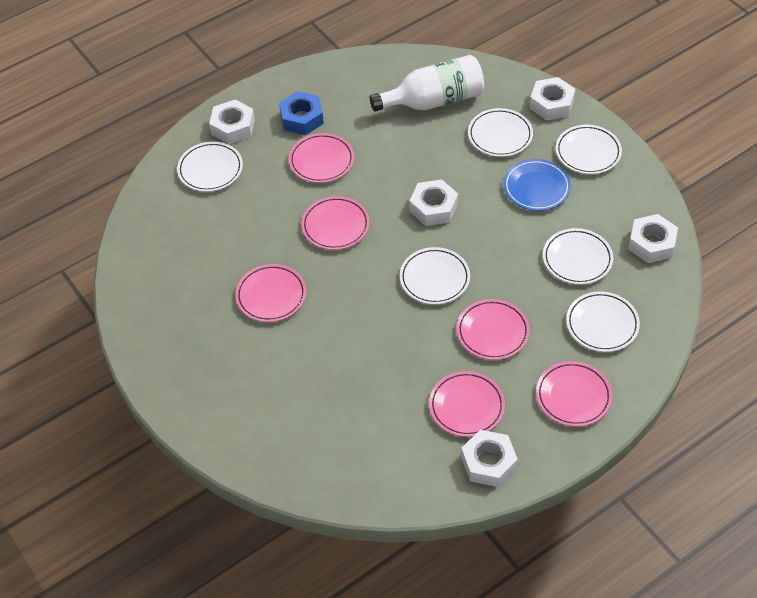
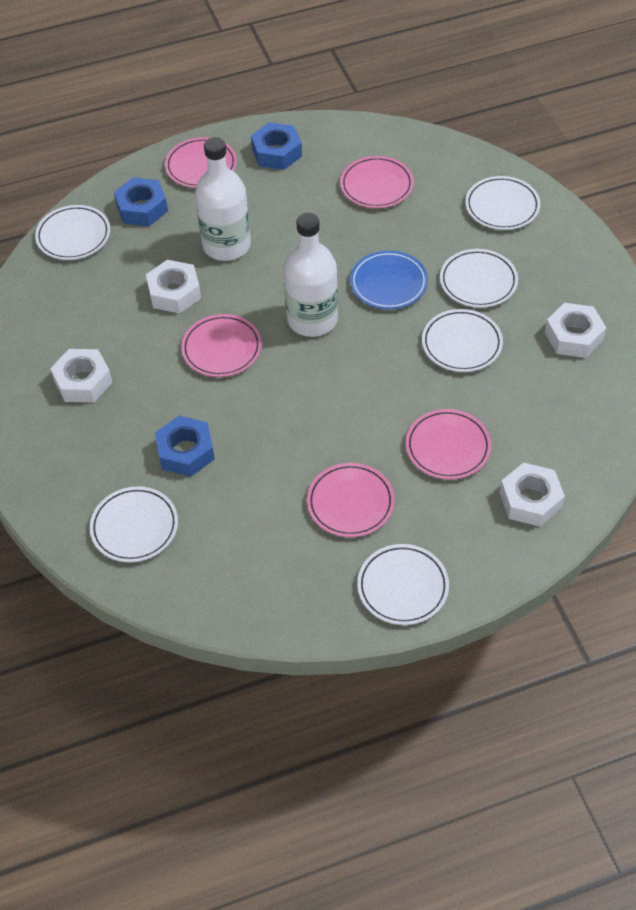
blue nut: [279,91,324,135] = 1 -> [114,177,168,226] [155,416,215,477] [251,122,302,170] = 3
pink plate: [235,264,306,322] [289,133,354,183] [301,196,370,250] [429,371,505,437] [457,299,530,360] [536,361,612,427] = 6 -> [165,137,237,188] [181,314,262,377] [307,463,395,537] [340,156,414,208] [406,409,491,480] = 5
white bottle: [369,55,484,112] = 1 -> [195,137,251,261] [283,213,338,337] = 2
white nut: [209,100,255,144] [410,179,458,226] [461,430,518,487] [530,77,575,121] [628,214,678,263] = 5 -> [50,349,112,402] [146,260,201,313] [500,463,565,527] [545,303,606,358] = 4

